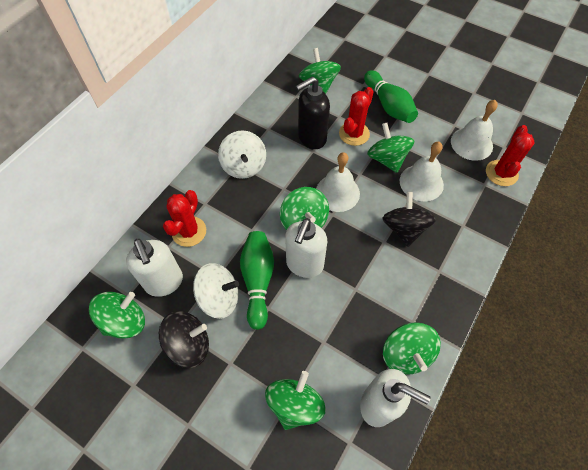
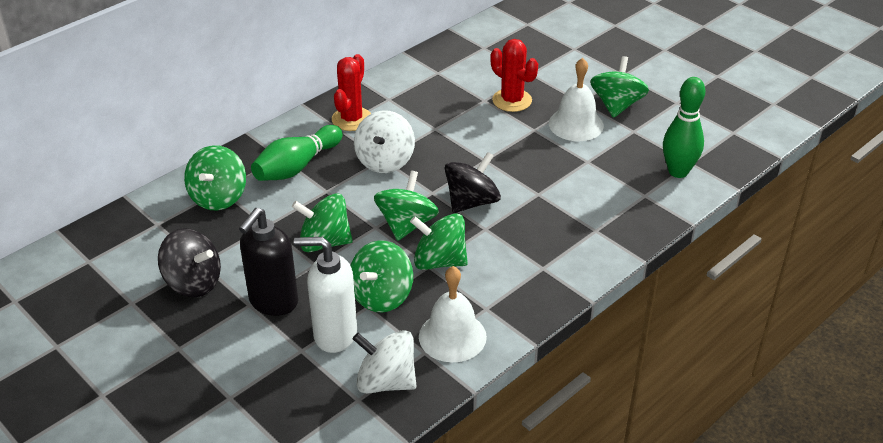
red cactus: [163,190,206,247] [339,87,374,146] [486,125,535,186] = 3 -> [332,54,371,131] [490,39,538,112] = 2
white bell: [316,152,360,212] [400,142,444,201] [451,100,498,161] = 3 -> [419,266,487,362] [549,58,604,141] = 2
white soap dispenser: [126,238,183,297] [285,218,327,278] [360,369,431,427] = 3 -> [294,237,357,353] = 1

